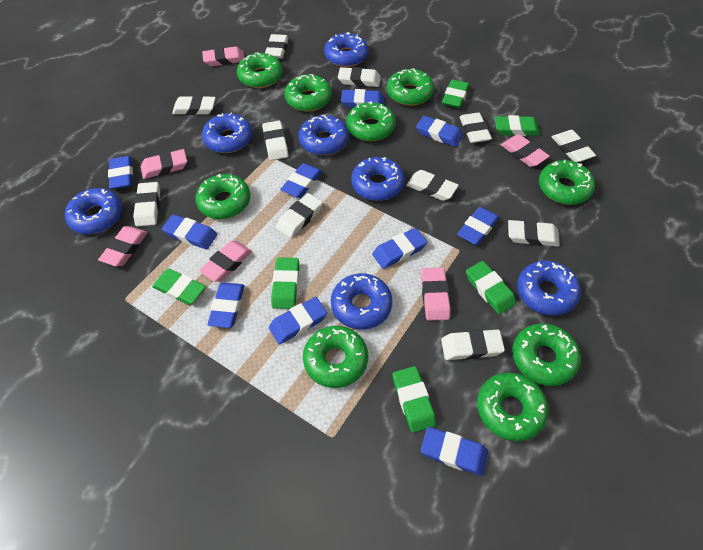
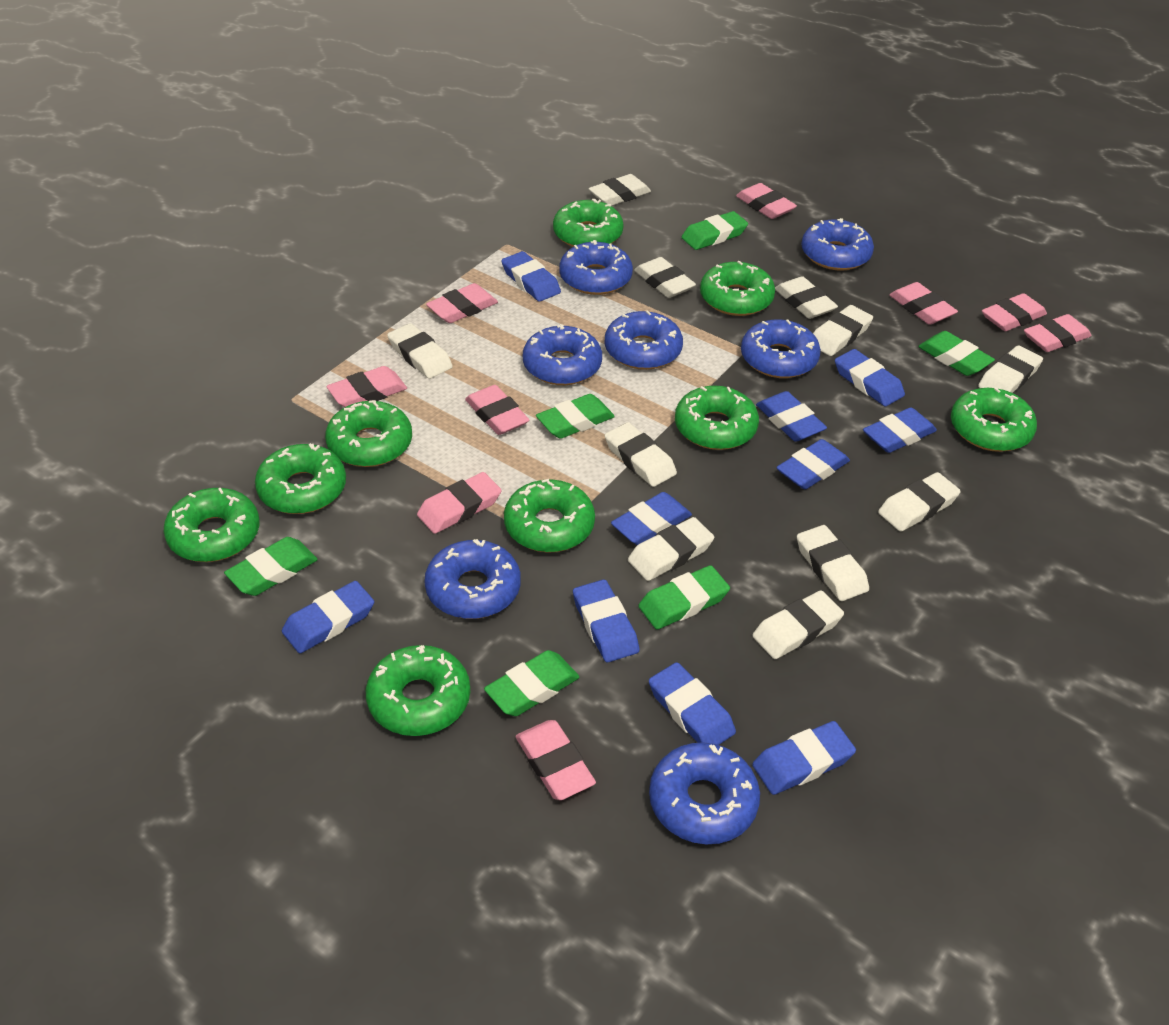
pink eraser: [98,226,148,267] [141,149,187,179] [199,241,252,282] [202,47,244,66] [421,267,451,321] [501,134,550,167] = 6 -> [326,366,407,407] [417,472,501,534] [426,283,498,323] [465,385,529,435] [515,720,596,800] [736,183,797,219] [889,282,958,325] [982,293,1047,331] [1024,314,1091,352] = 9

